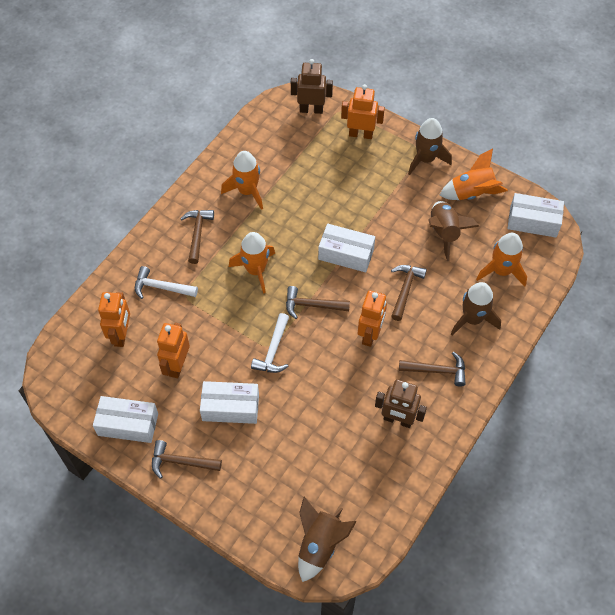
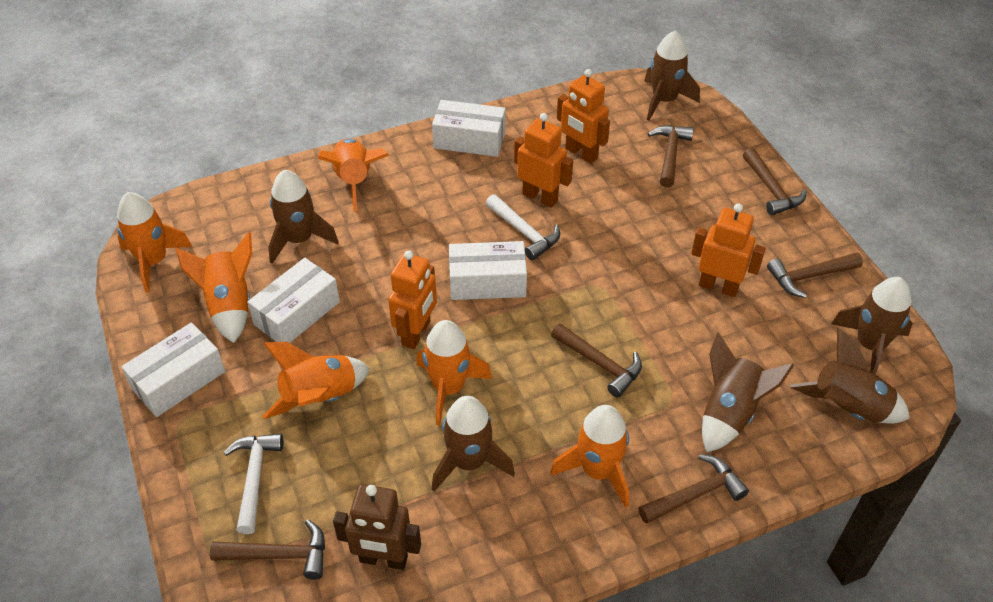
brown hammer: [152,440,222,479] [180,210,214,264] [286,286,350,319] [391,265,427,321] [399,351,466,387] = 5 -> [210,519,325,580] [551,323,642,398] [638,454,749,524] [648,125,694,188] [743,148,807,215] [767,252,863,298] = 6
brown robot: [291,59,333,114] [375,379,427,428] = 2 -> [333,484,421,570] = 1
brown rocket: [298,497,357,582] [408,118,452,175] [429,201,479,261] [451,282,501,336] = 4 -> [268,170,339,264] [432,396,515,491] [644,30,700,121] [702,332,794,452] [790,328,910,424] [831,277,913,375] = 6
orange rocket: [221,151,263,210] [229,232,275,294] [439,148,508,200] [476,233,527,286] = 4 -> [117,192,192,293] [176,232,252,343] [262,342,370,419] [318,138,389,212] [416,320,492,425] [551,405,629,508] = 6

